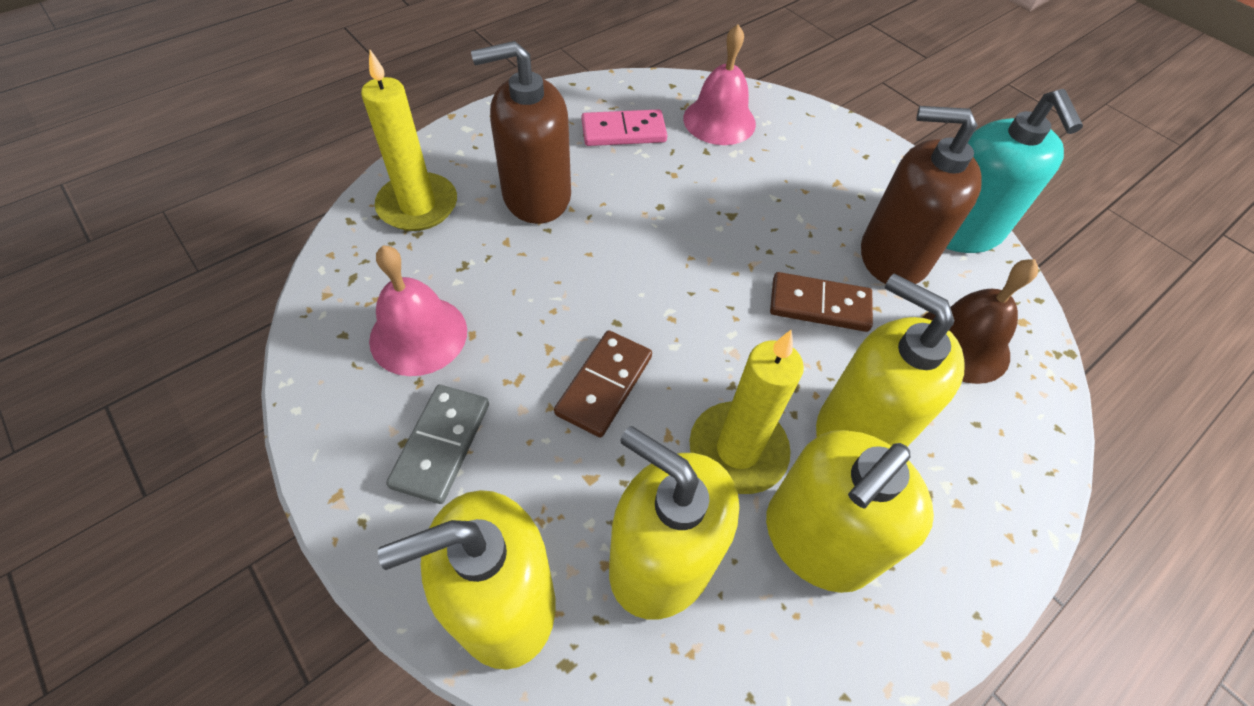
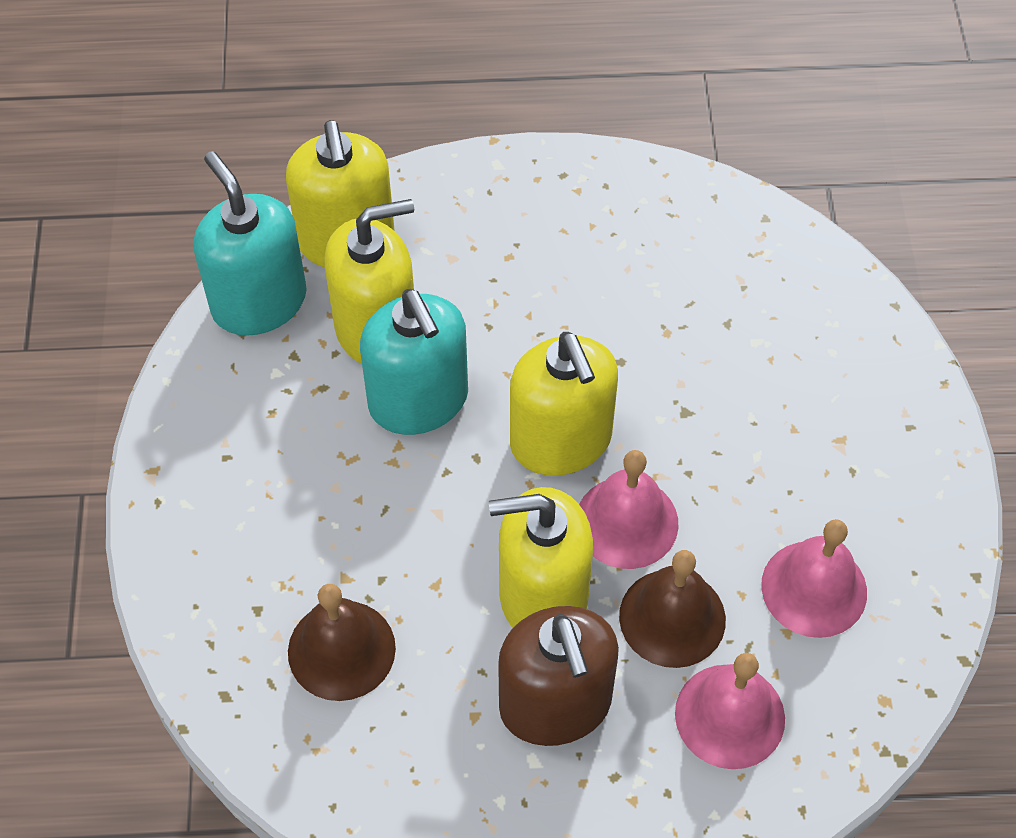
brown bell: [922,259,1038,384] = 1 -> [288,584,396,701] [619,550,726,668] = 2
brown domino: [554,330,652,438] [770,272,873,332] = 2 -> none = 0
brown soap dispenser: [471,41,571,224] [861,106,982,284] = 2 -> [498,606,619,746] = 1
grey domino: [386,385,489,504] = 1 -> none = 0
pink bell: [369,245,467,376] [683,24,756,145] = 2 -> [579,450,678,569] [675,653,785,769] [761,519,867,638] = 3
pink domino: [582,109,667,146] = 1 -> none = 0
turquoise soap dispenser: [946,89,1083,253] = 1 -> [194,151,307,336] [360,289,468,435] = 2
yellow candle: [361,50,457,231] [689,330,804,494] = 2 -> none = 0

